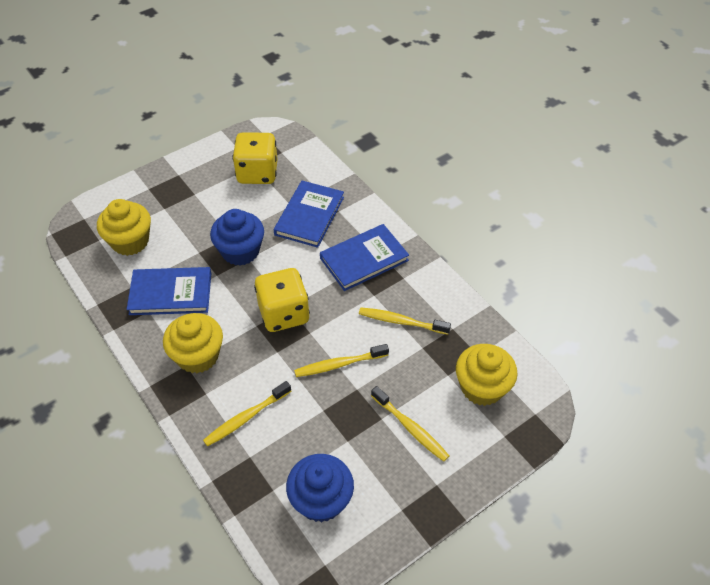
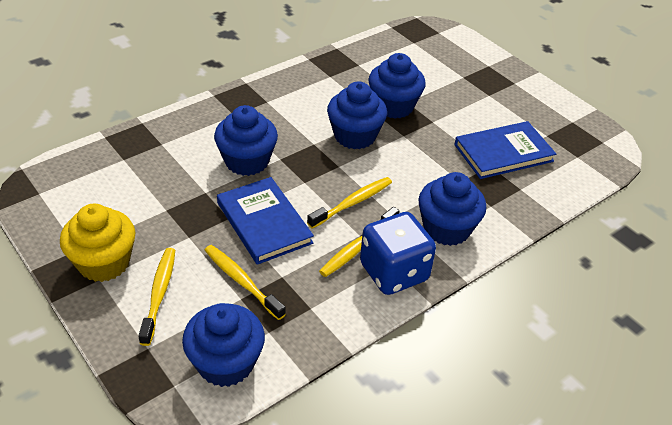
blue book: [127,267,211,315] [274,181,344,248] [320,224,409,291] = 3 -> [217,177,314,265] [454,121,556,179] = 2
blue cupcake: [210,209,264,266] [286,454,354,522] = 2 -> [182,303,265,387] [214,105,278,176] [327,81,387,149] [368,53,426,119] [418,172,486,246] = 5
blue dice: none = 0 -> [360,212,436,295] = 1
yellow cupcake: [97,199,151,256] [163,313,223,373] [456,344,518,406] = 3 -> [60,204,135,282] = 1
yellow dice: [232,132,277,184] [254,268,310,332] = 2 -> none = 0

